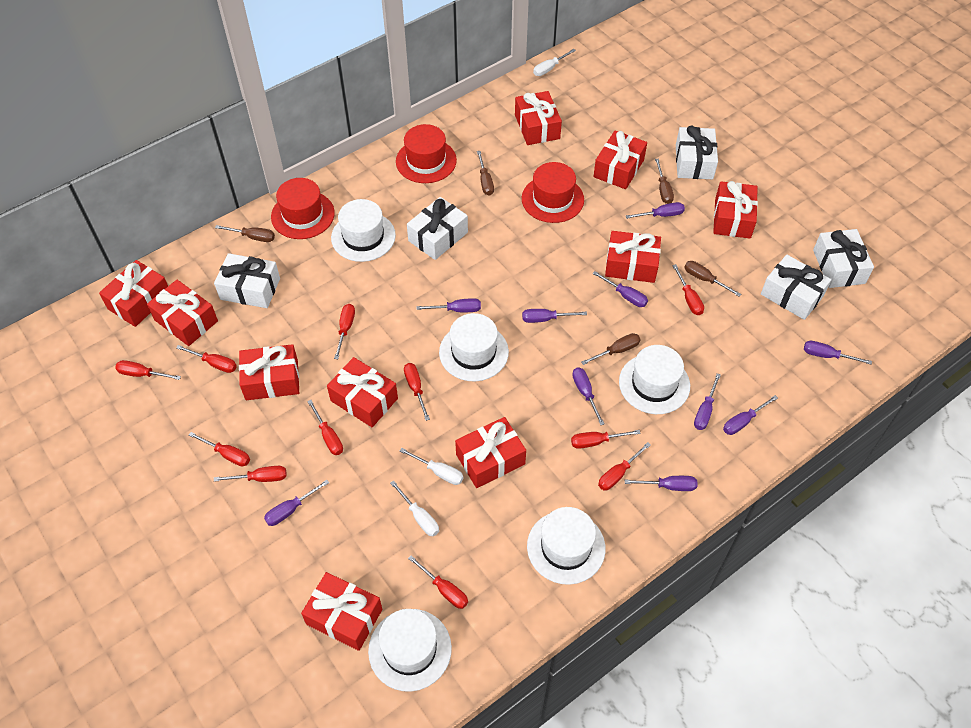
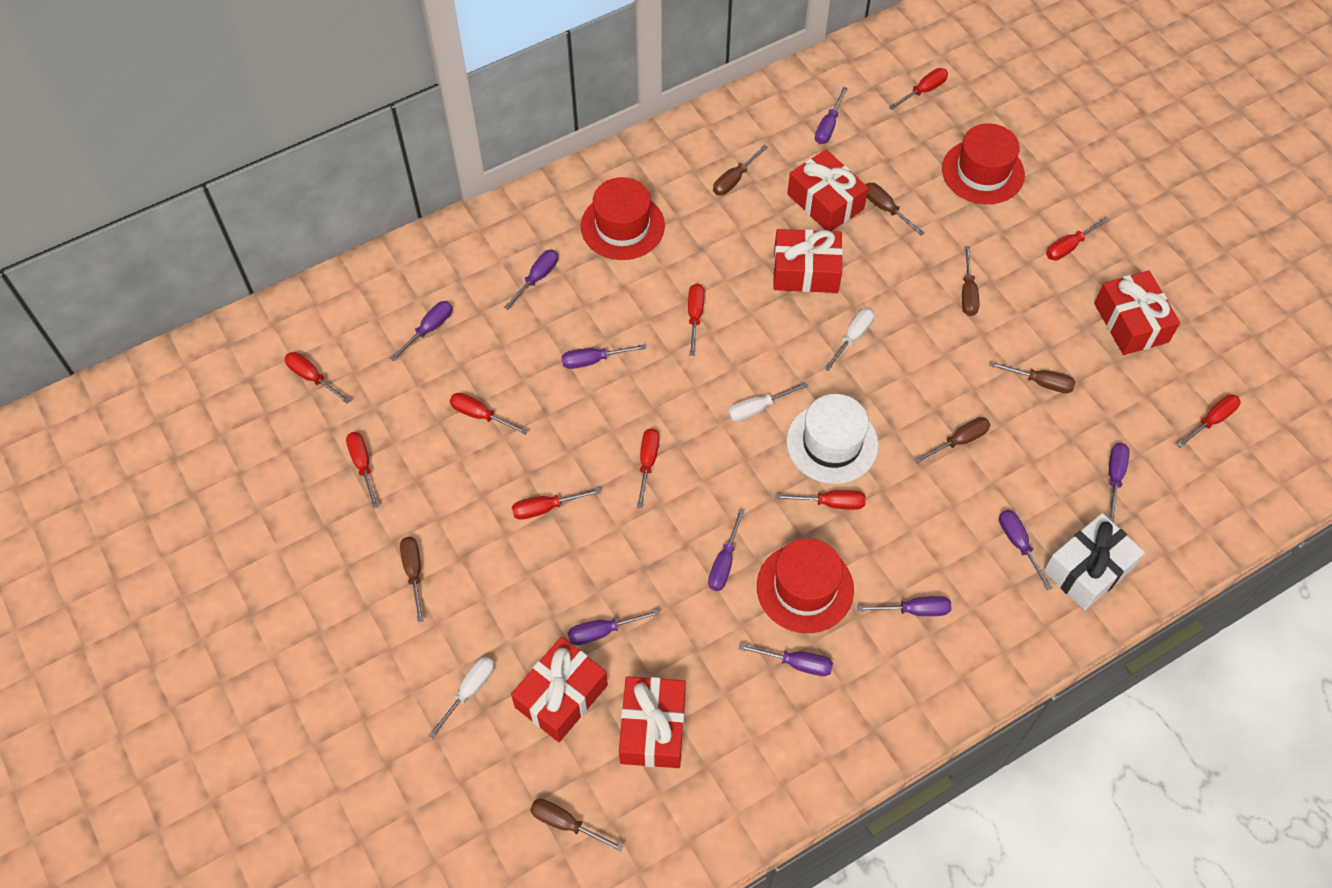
brown screwdriver: [215,225,275,242] [477,151,494,196] [581,333,641,365] [655,159,674,204] [684,261,741,297] = 5 -> [400,537,424,622] [530,799,624,852] [713,145,768,195] [866,183,925,236] [915,417,990,463] [962,246,979,316] [989,361,1075,393] = 7
red gift: [99,260,168,327] [147,280,218,346] [239,344,299,400] [301,572,382,651] [327,357,398,427] [455,417,526,488] [515,91,562,145] [593,130,647,189] [605,231,661,283] [713,181,758,239] = 10 -> [511,637,608,742] [619,676,686,768] [773,229,843,293] [787,149,868,231] [1094,271,1180,355] = 5
red screwdriver: [115,360,181,380] [176,345,237,373] [189,432,250,466] [214,466,287,482] [307,400,343,455] [334,304,355,359] [404,363,430,421] [408,555,468,609] [571,430,641,449] [598,442,651,490] [672,264,704,315] = 11 -> [285,352,350,403] [346,432,379,509] [450,393,528,435] [512,488,601,520] [637,428,660,509] [688,284,705,356] [775,490,866,510] [889,68,948,110] [1046,217,1110,261] [1176,394,1240,448] = 10
white gift: [214,253,280,308] [407,197,468,260] [676,126,718,179] [761,255,831,320] [813,229,874,288] = 5 -> [1044,513,1145,610] = 1
white hat: [331,199,396,262] [368,609,452,692] [439,313,509,381] [527,507,606,585] [619,345,690,414] = 5 -> [786,394,879,484] = 1

